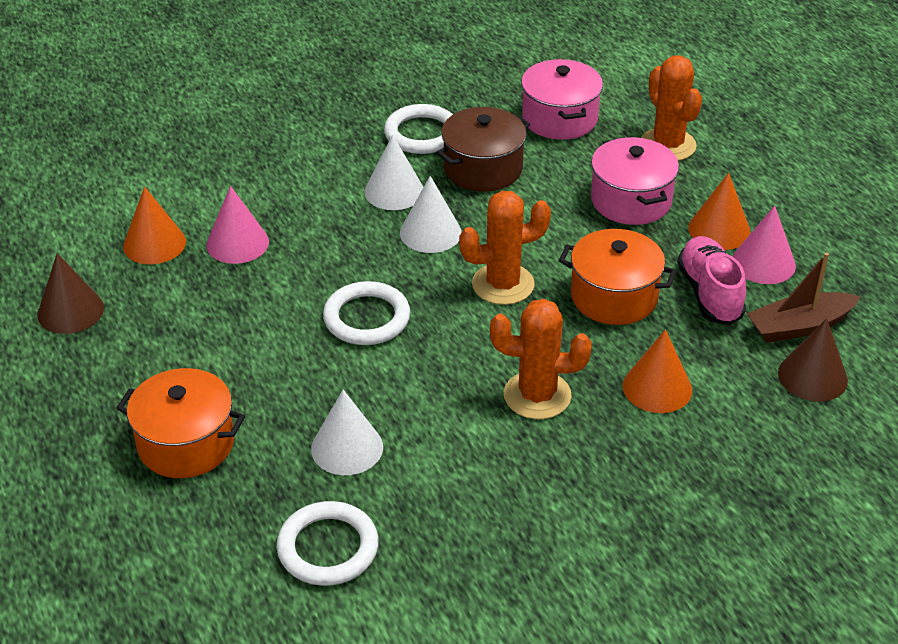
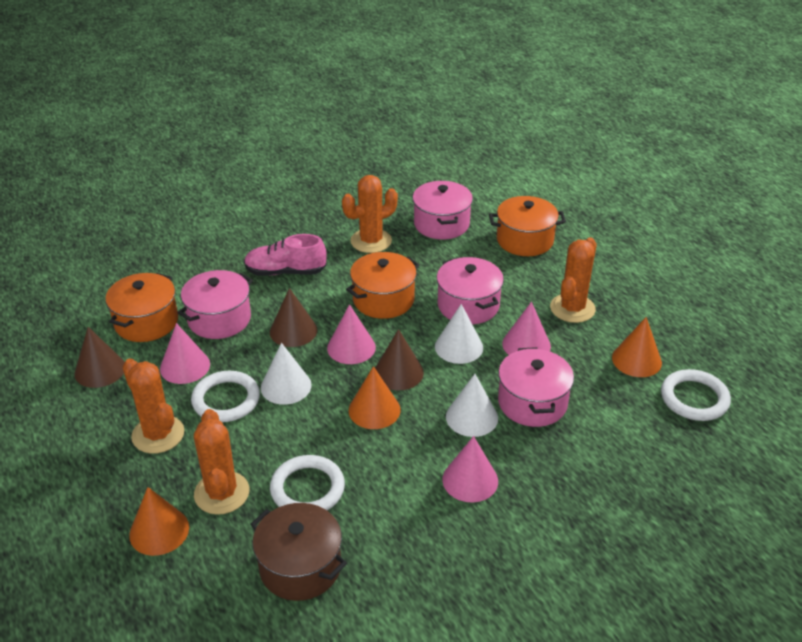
brown boat: [747,252,861,343] = 1 -> none = 0
brown cone: [37,253,104,334] [778,318,848,402] = 2 -> [75,327,125,388] [270,288,317,347] [375,329,424,390] = 3
orange cactus: [459,191,551,305] [490,299,592,419] [641,56,702,161] = 3 -> [123,358,184,454] [194,409,250,515] [342,175,398,253] [550,237,597,323] = 4
orange pot: [117,368,245,478] [559,229,676,325] = 2 -> [105,273,178,342] [346,252,419,319] [489,196,566,256] = 3
pink cone: [206,186,269,264] [733,206,796,284] = 2 -> [160,323,210,384] [327,304,376,364] [442,436,498,503] [502,302,551,355] = 4
pink pot: [521,59,603,140] [591,137,679,225] = 2 -> [178,270,253,339] [413,181,473,240] [437,257,504,325] [498,347,574,427] = 4

